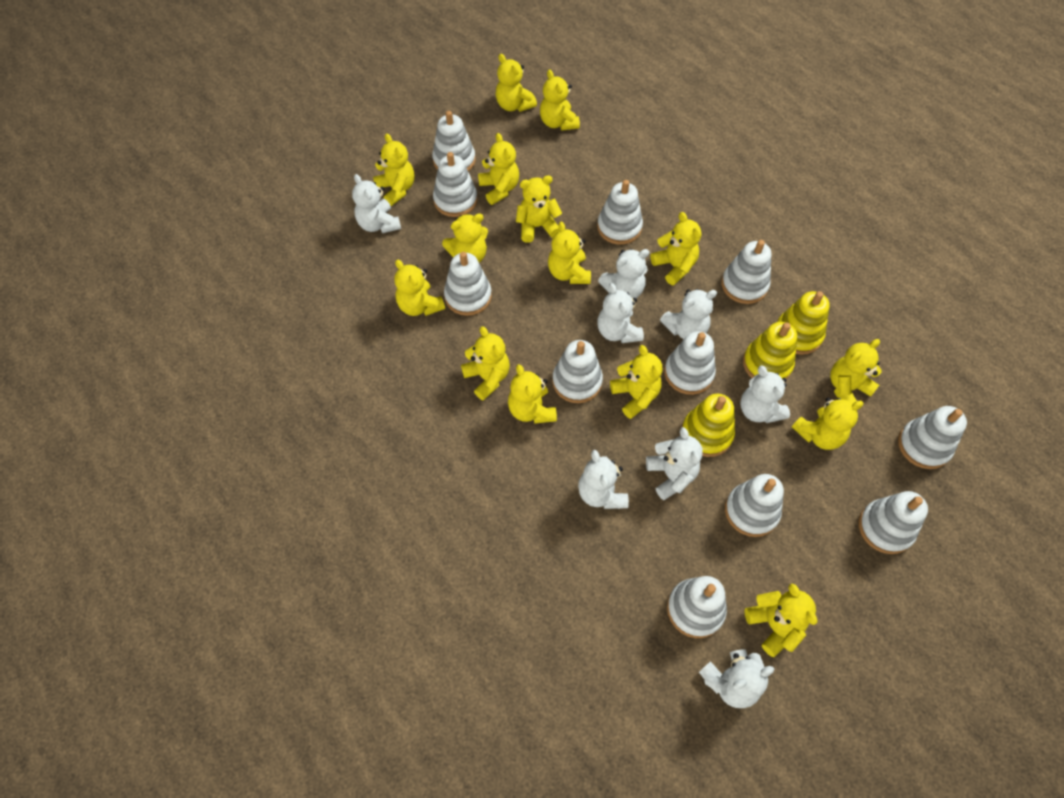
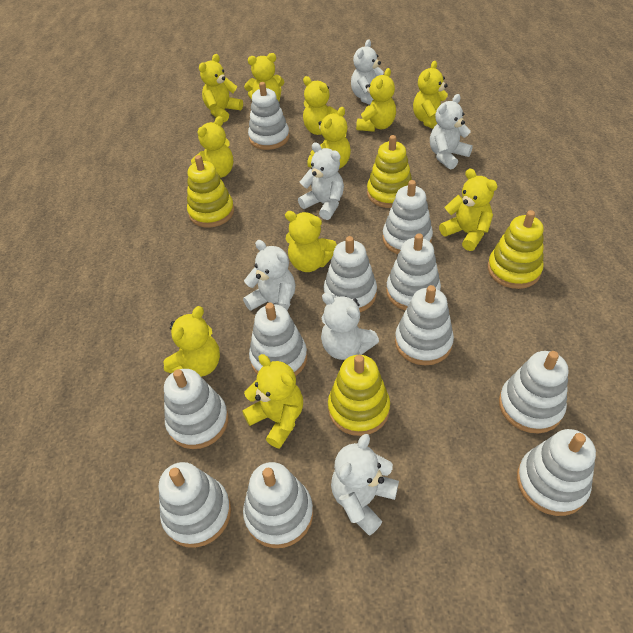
white teddy bear: [352,174,401,233] [578,450,629,509] [597,283,644,343] [598,249,649,298] [646,427,703,500] [660,289,717,339] [699,649,774,708] [740,366,790,423] = 8 -> [243,240,295,311] [298,142,344,220] [321,293,379,360] [331,434,399,536] [351,39,384,105] [430,94,473,170] = 6
yellow stacking toy: [682,394,735,457] [743,322,797,379] [777,291,830,355] = 3 -> [187,155,234,228] [328,355,390,436] [367,135,412,208] [488,210,544,289] = 4
yellow teddy bear: [373,134,414,206] [394,259,445,316] [442,213,488,263] [461,326,510,401] [478,133,519,205] [495,54,537,112] [508,364,557,424] [516,175,562,243] [540,69,580,131] [548,222,591,284] [610,345,662,419] [650,212,702,285] [744,583,817,657] [792,398,864,450] [830,339,882,404] = 15 -> [163,306,220,377] [191,116,233,178] [199,54,243,122] [242,354,303,448] [244,53,284,101] [285,211,337,272] [303,76,337,135] [307,107,351,169] [356,68,396,132] [413,61,448,129] [439,169,498,251] = 11

